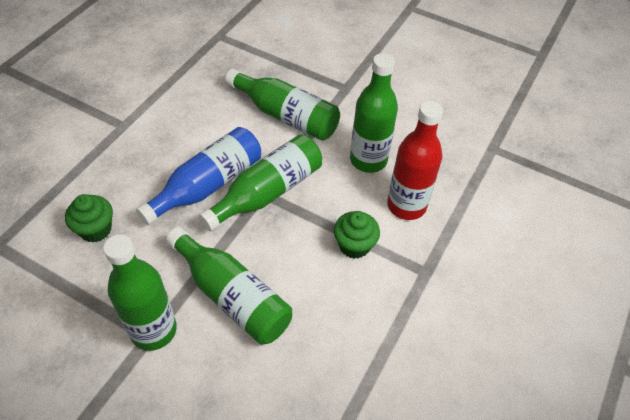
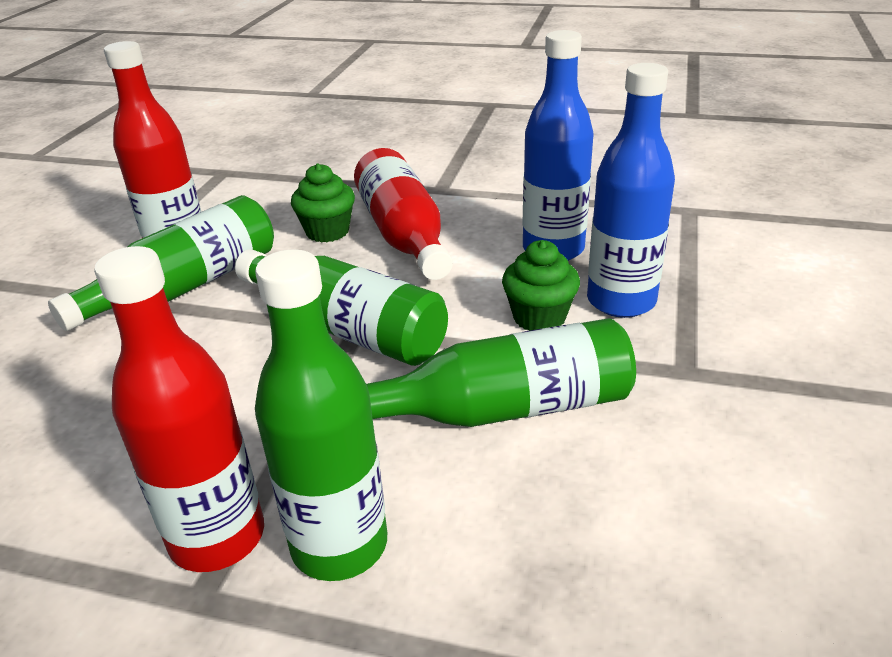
blue bottle: [136,127,261,225] = 1 -> [522,30,594,261] [587,63,675,318] = 2
green bottle: [103,235,177,351] [166,227,292,345] [199,135,322,231] [225,69,340,141] [350,53,398,173] = 5 -> [48,195,274,331] [235,249,448,366] [255,249,387,581] [367,318,636,427] = 4
red bottle: [387,101,443,220] = 1 -> [94,246,264,572] [104,41,201,238] [354,148,453,280] = 3

